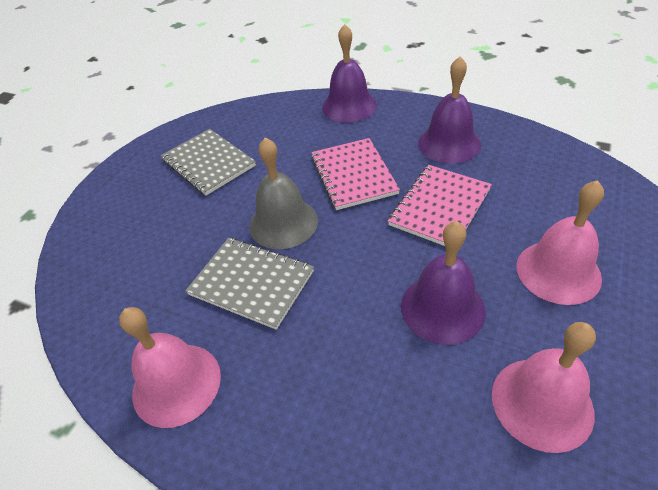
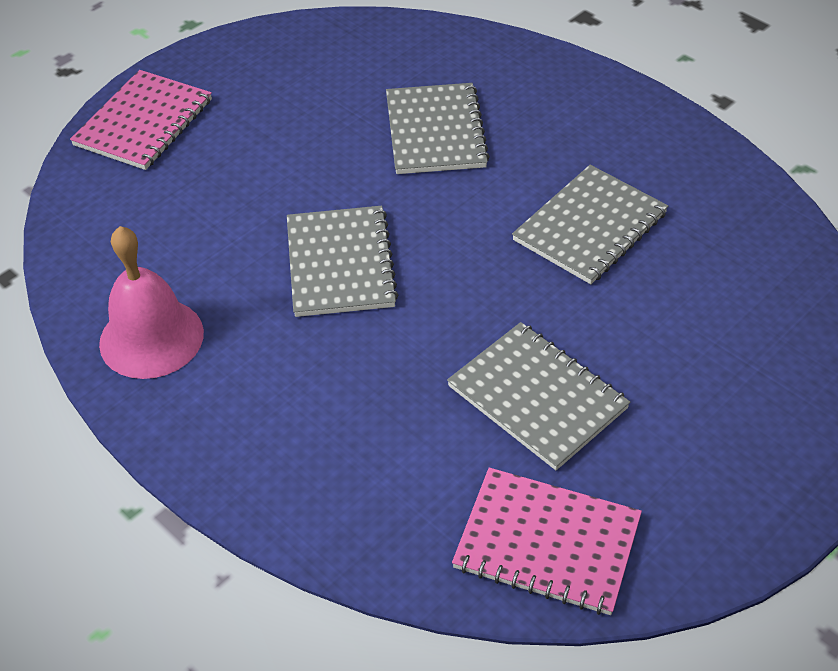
grey bell: [249,137,318,249] = 1 -> none = 0
grey notebook: [161,129,256,195] [185,238,314,330] = 2 -> [287,206,398,317] [386,83,490,174] [447,322,630,470] [512,165,668,284] = 4
pink bell: [119,307,221,428] [492,322,596,453] [516,180,604,305] = 3 -> [99,226,204,379] = 1
purple bell: [322,24,377,122] [401,221,486,345] [418,56,481,163] = 3 -> none = 0

